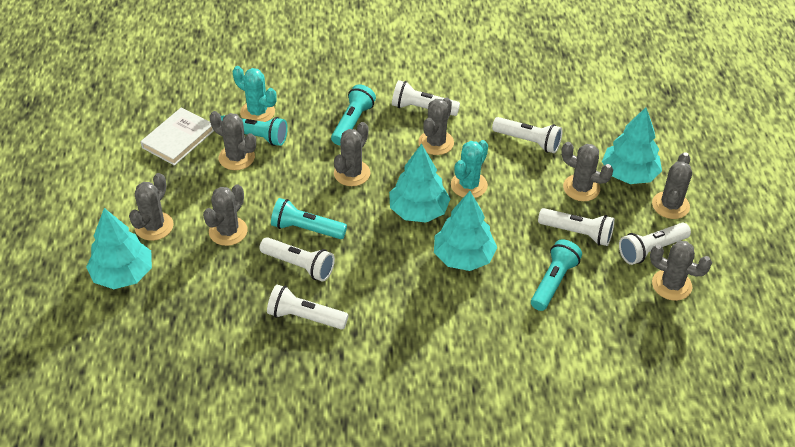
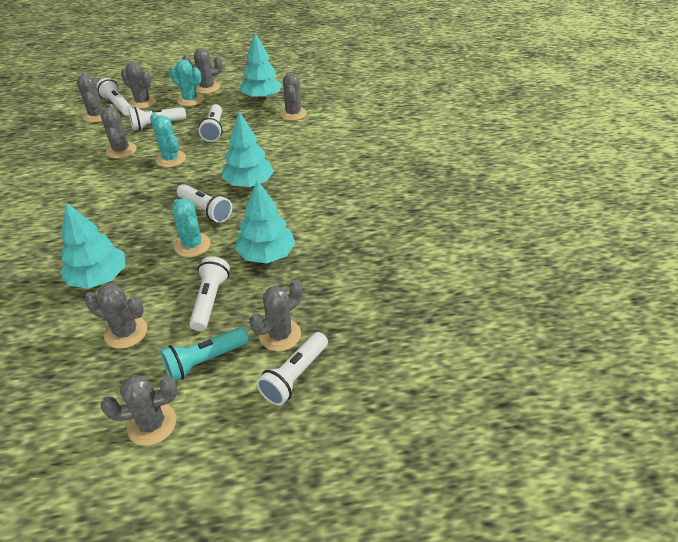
turquoise cactus: [233,66,277,122] [451,140,488,198] = 2 -> [150,113,186,167] [169,59,204,106] [172,198,211,257] = 3
turquoise flashlight: [221,115,288,146] [271,198,347,239] [331,84,376,145] [531,239,582,311] = 4 -> [160,327,249,381] = 1
white book: [141,107,214,166] = 1 -> none = 0

